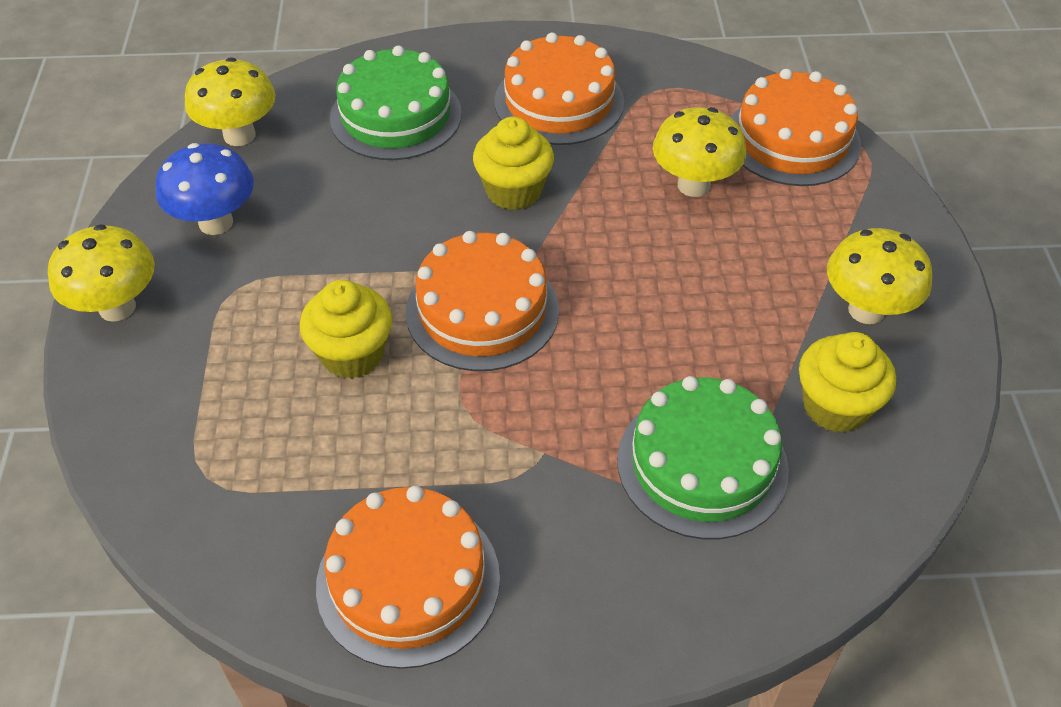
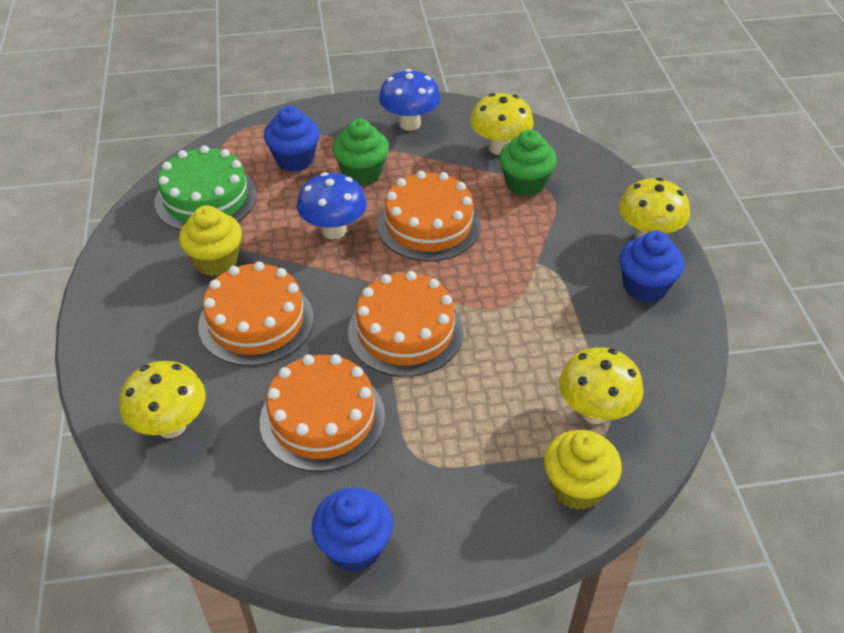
blue cupcake: none = 0 -> [264,106,320,172] [312,488,393,572] [619,231,684,303] = 3
blue mushroom: [156,143,254,235] = 1 -> [297,172,367,239] [379,69,441,131] = 2
green cake: [330,46,462,160] [617,376,789,539] = 2 -> [155,145,257,230] = 1
green cupcake: none = 0 -> [332,119,389,185] [499,129,557,197] = 2
yellow cupcake: [300,280,392,379] [473,117,554,210] [799,332,896,433] = 3 -> [179,205,242,276] [544,430,622,510] = 2

